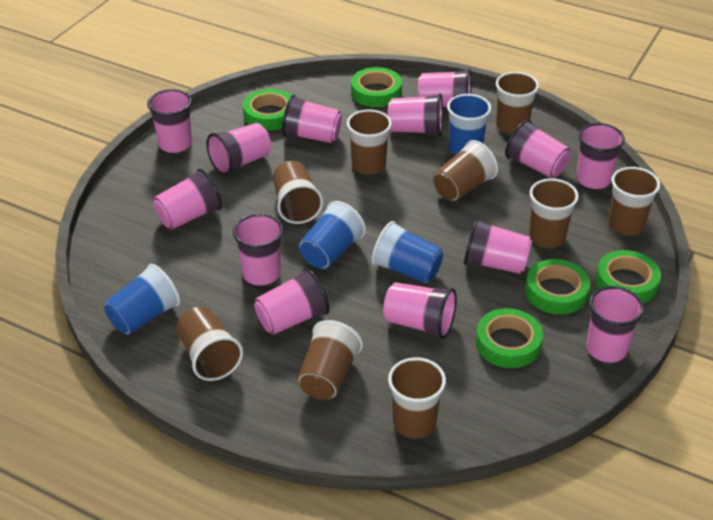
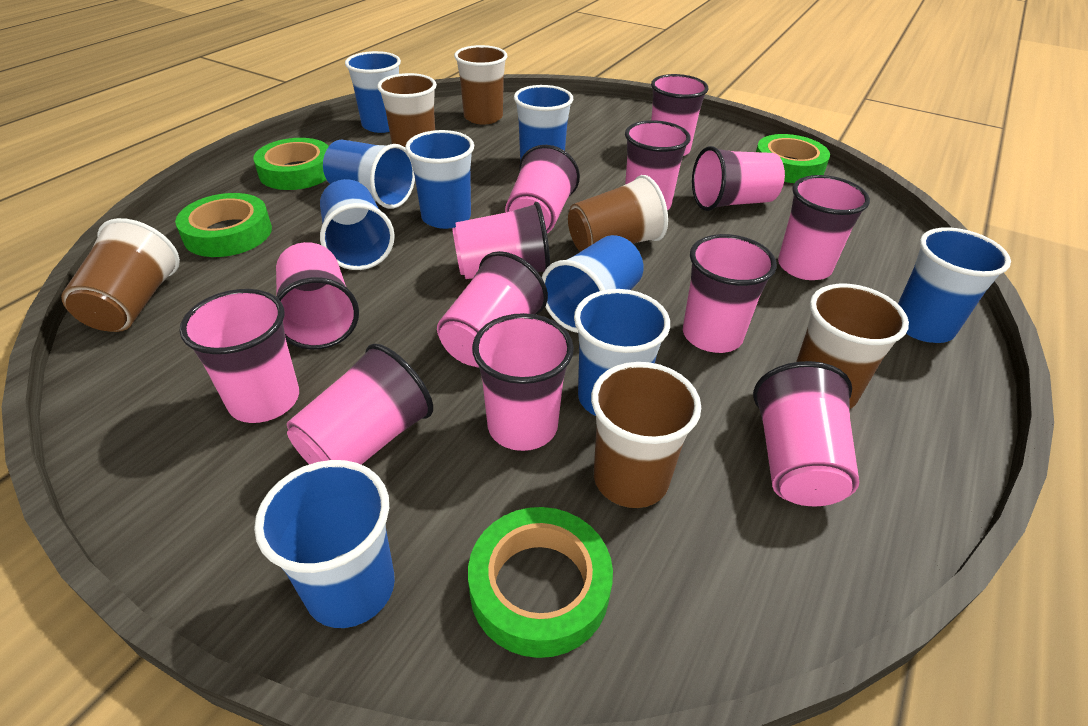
blue cup: [104,264,181,335] [299,201,366,269] [372,221,443,284] [447,94,491,155] = 4 -> [254,460,395,628] [320,179,395,270] [323,140,415,209] [345,51,401,133] [405,130,474,229] [514,85,573,161] [542,235,644,333] [574,289,670,416] [898,227,1011,343] = 9
brown cup: [176,307,243,381] [273,161,323,224] [297,320,363,400] [347,109,392,174] [388,357,446,438] [433,140,498,201] [496,72,539,134] [529,178,579,248] [608,167,660,235] = 9 -> [61,218,180,332] [377,73,437,147] [454,45,508,124] [568,175,668,252] [591,362,701,508] [796,284,909,409] = 6
green tape: [243,89,291,131] [351,67,402,107] [476,308,543,368] [525,259,590,315] [595,250,661,303] = 5 -> [175,193,272,257] [254,138,329,190] [468,507,613,658] [756,134,830,183] = 4

